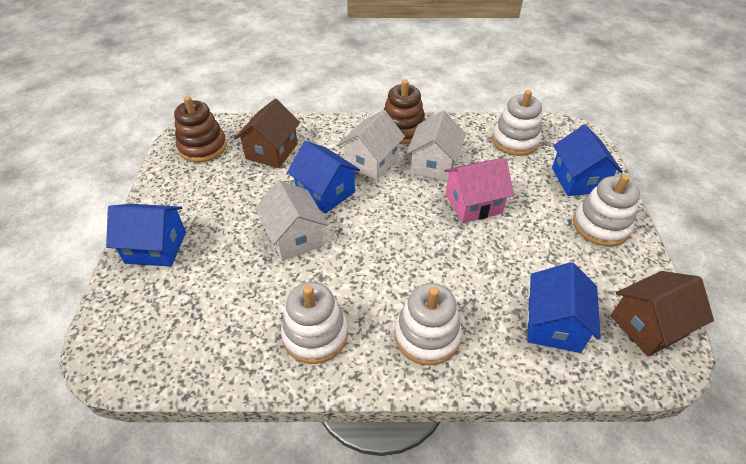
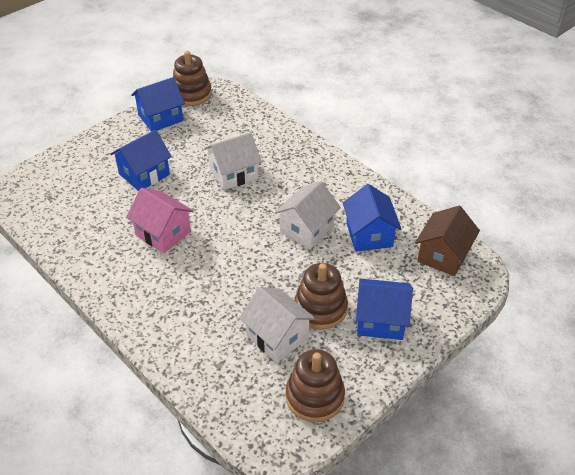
brown house: [235,99,300,168] [611,271,714,357] = 2 -> [415,206,480,276] = 1
brown stacking toy: [174,96,227,163] [383,80,426,144] = 2 -> [173,51,212,106] [286,349,345,422] [294,263,348,330] = 3
white stacking toy: [281,282,348,364] [395,283,462,365] [492,90,542,156] [573,174,640,247] = 4 -> none = 0

